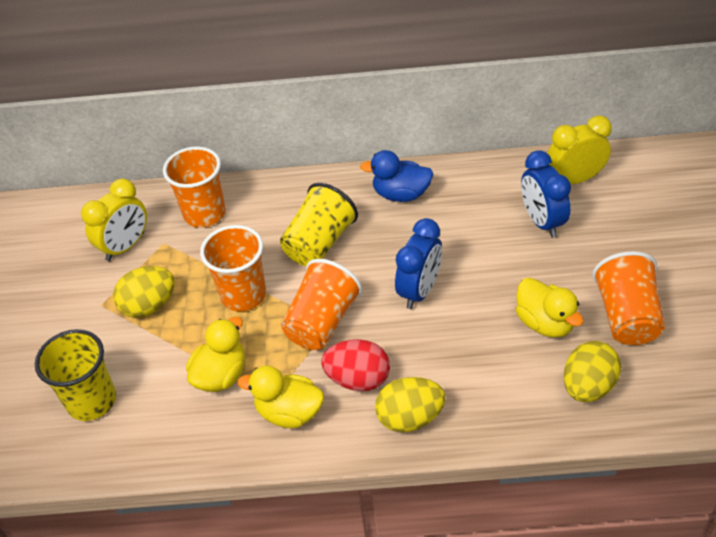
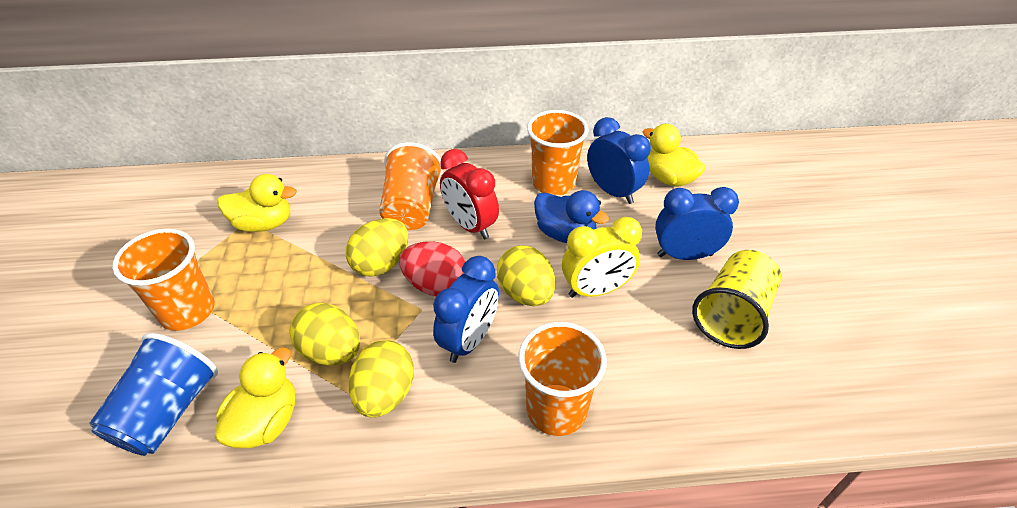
blue clock: [395,218,442,309] [521,150,571,238] = 2 -> [433,256,499,363] [587,117,651,204] [655,187,739,260] = 3
blue cup: none = 0 -> [89,333,218,456] = 1
red clock: none = 0 -> [440,149,499,239] = 1
yellow clock: [81,179,147,261] [548,115,612,184] = 2 -> [562,217,642,298] = 1
yellow cup: [35,329,116,421] [280,183,358,266] = 2 -> [692,250,782,349] = 1
yellow egg: [113,266,175,318] [375,377,445,432] [564,341,621,402] = 3 -> [290,303,360,366] [345,218,408,277] [349,340,414,418] [497,245,555,306] = 4

